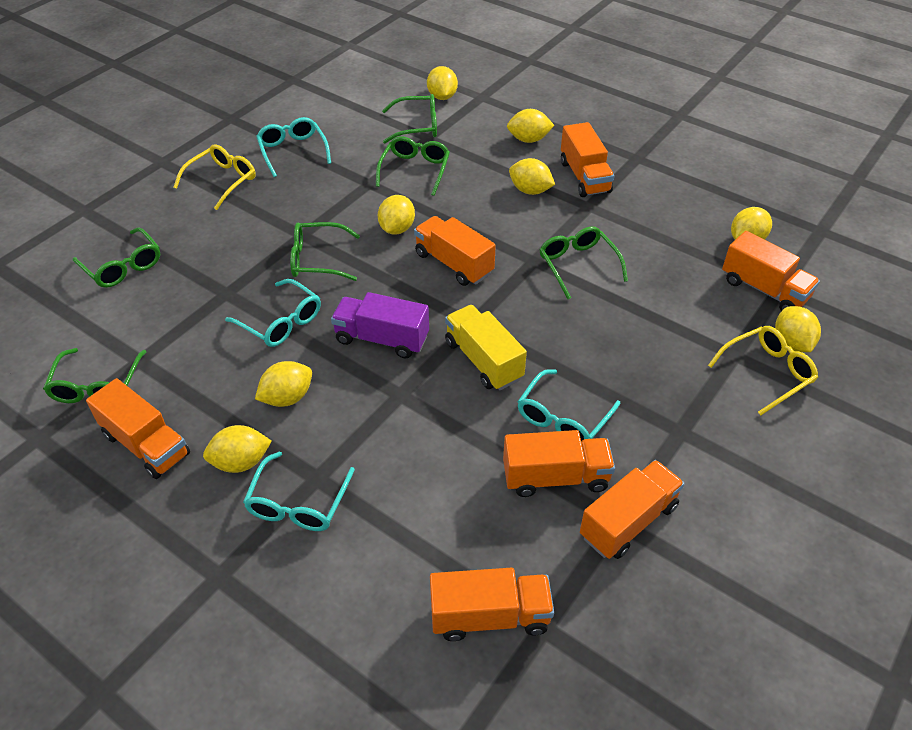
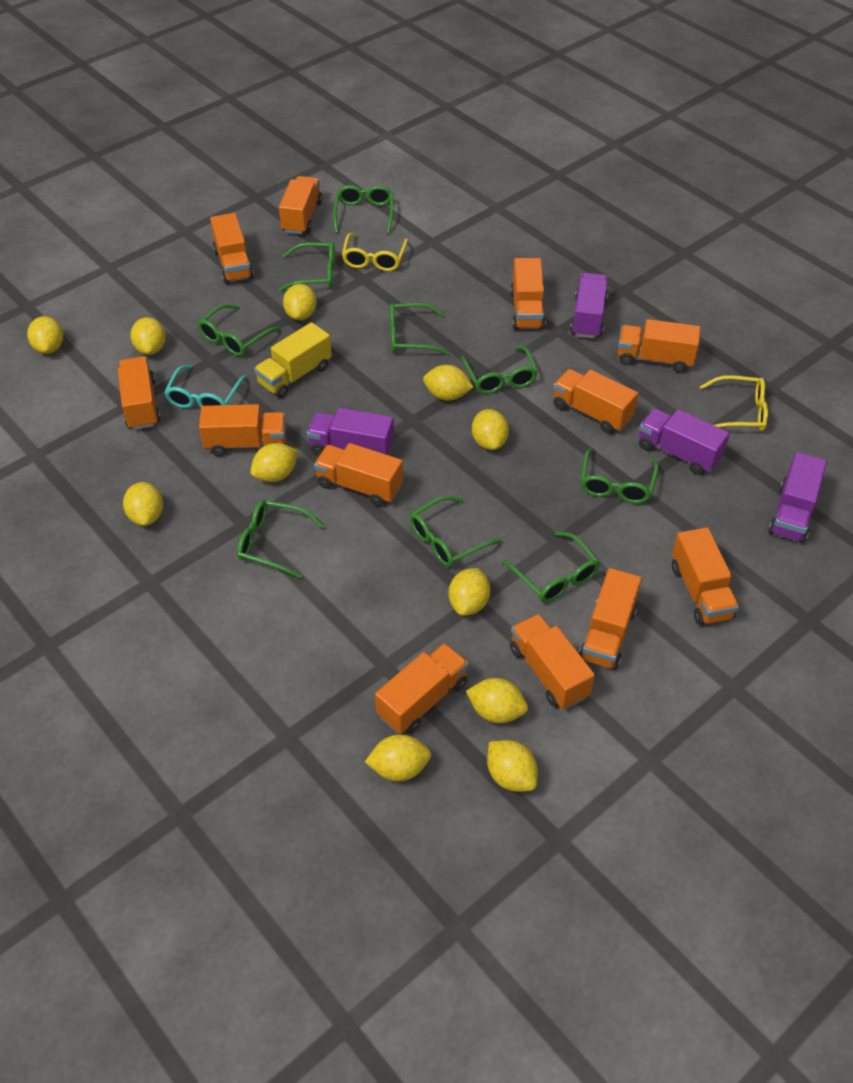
green glasses: [43,348,147,403] [73,227,160,288] [290,222,360,281] [376,136,450,196] [382,94,437,144] [539,226,628,299] = 6 -> [198,304,281,356] [237,500,324,578] [278,242,335,292] [333,185,394,234] [390,303,449,355] [410,496,502,567] [461,346,538,394] [502,531,600,603] [581,448,659,504] = 9
orange truck: [86,378,190,479] [414,216,496,286] [430,568,554,641] [503,430,615,497] [561,122,614,197] [580,460,684,559] [722,231,820,311] = 7 -> [118,356,161,430] [199,404,286,456] [210,213,254,284] [279,176,322,234] [314,443,403,506] [375,643,469,734] [510,258,545,330] [510,614,595,709] [553,369,638,433] [579,568,642,670] [618,319,701,373] [672,527,739,625] = 12
purple truck: [331,292,429,358] = 1 -> [307,408,394,456] [570,272,608,339] [639,409,730,475] [768,452,827,543] = 4
turquoise glasses: [225,279,321,347] [243,452,355,531] [256,117,331,177] [517,369,620,441] = 4 -> [164,365,247,408] = 1
yellow lemon: [203,425,272,473] [255,361,312,407] [378,195,415,235] [427,66,458,100] [507,109,555,143] [509,158,555,195] [731,207,772,240] [775,306,821,352] = 8 -> [27,316,63,354] [123,482,163,526] [130,317,166,355] [250,443,298,482] [283,284,317,320] [365,734,431,781] [423,365,473,401] [449,568,490,616] [466,678,528,723] [472,409,509,450] [487,740,538,792] = 11

